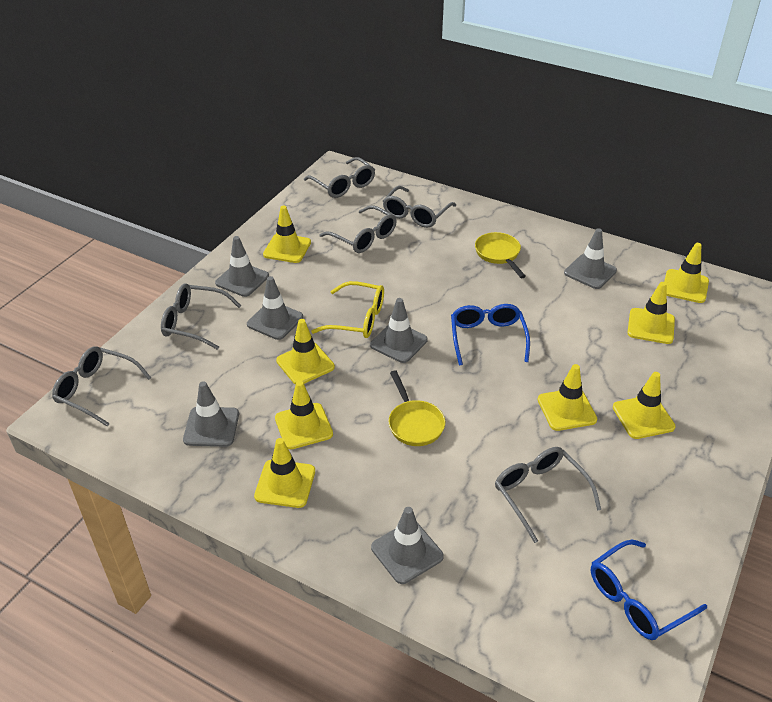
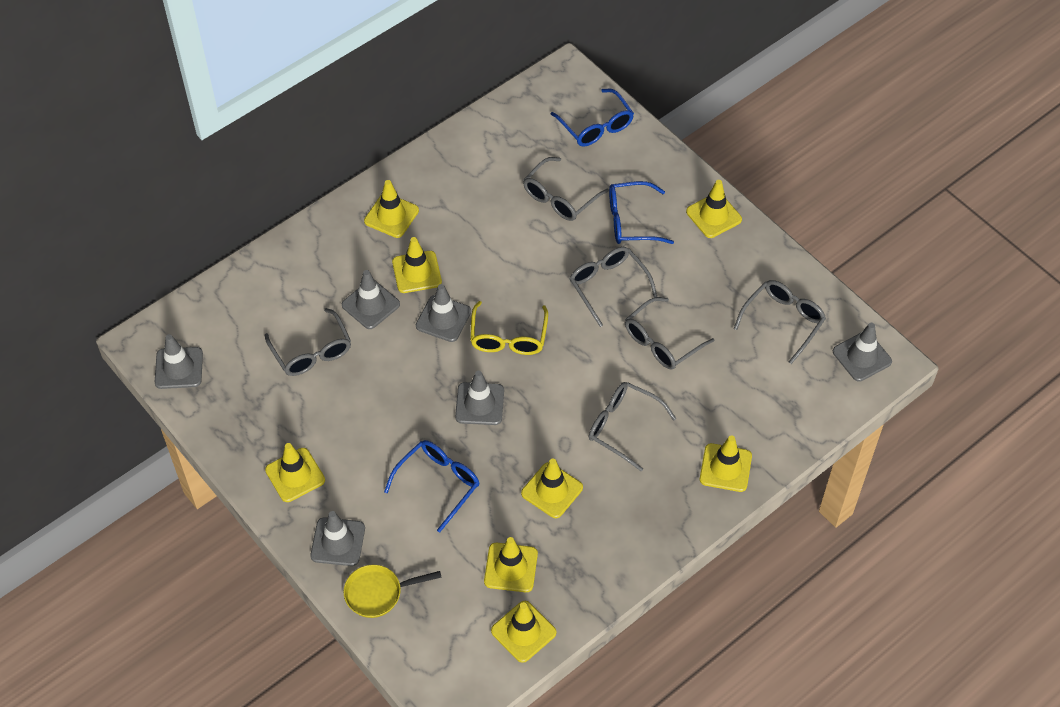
blue glasses: [451,304,530,366] [591,540,707,640] = 2 -> [384,440,480,532] [551,89,634,147] [609,181,674,244] = 3
yellow pan: [389,370,445,446] [475,232,526,278] = 2 -> [344,565,442,618] = 1

